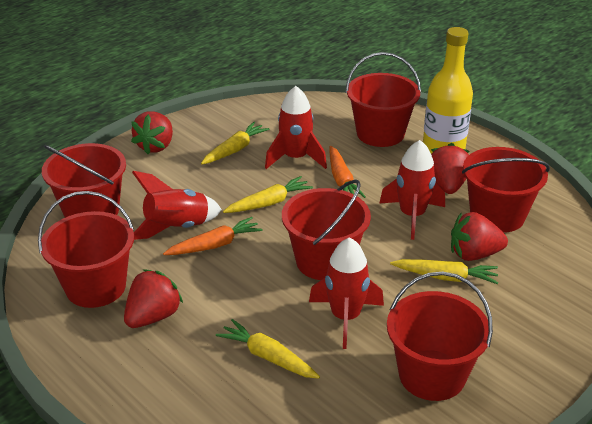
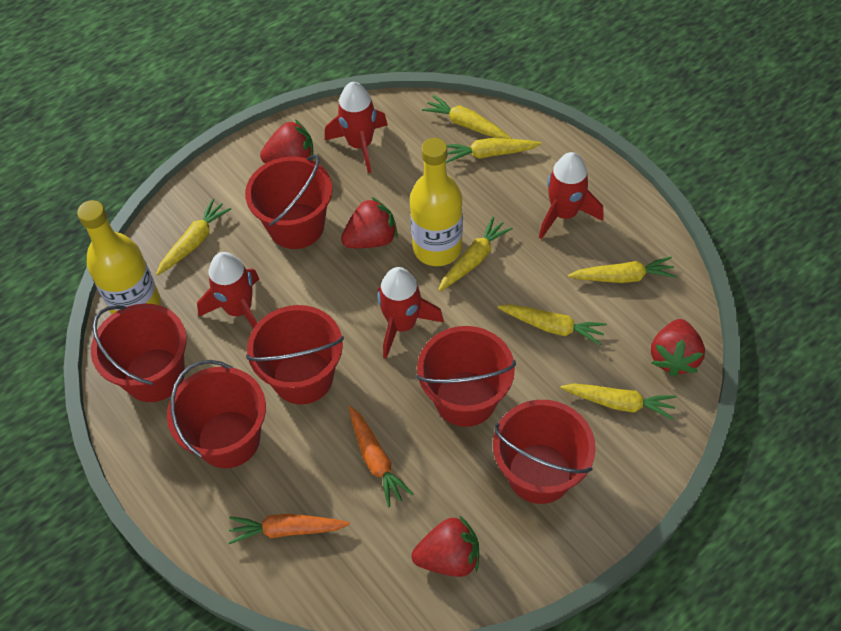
yellow bottle: [423,27,473,154] = 1 -> [77,200,161,314] [410,138,463,266] = 2
yellow carrot: [201,122,269,165] [216,319,320,379] [223,176,313,213] [390,259,498,284] = 4 -> [156,199,231,275] [422,95,511,139] [438,216,513,292] [446,138,542,163] [498,304,607,346] [560,384,676,420] [568,257,677,283] = 7

